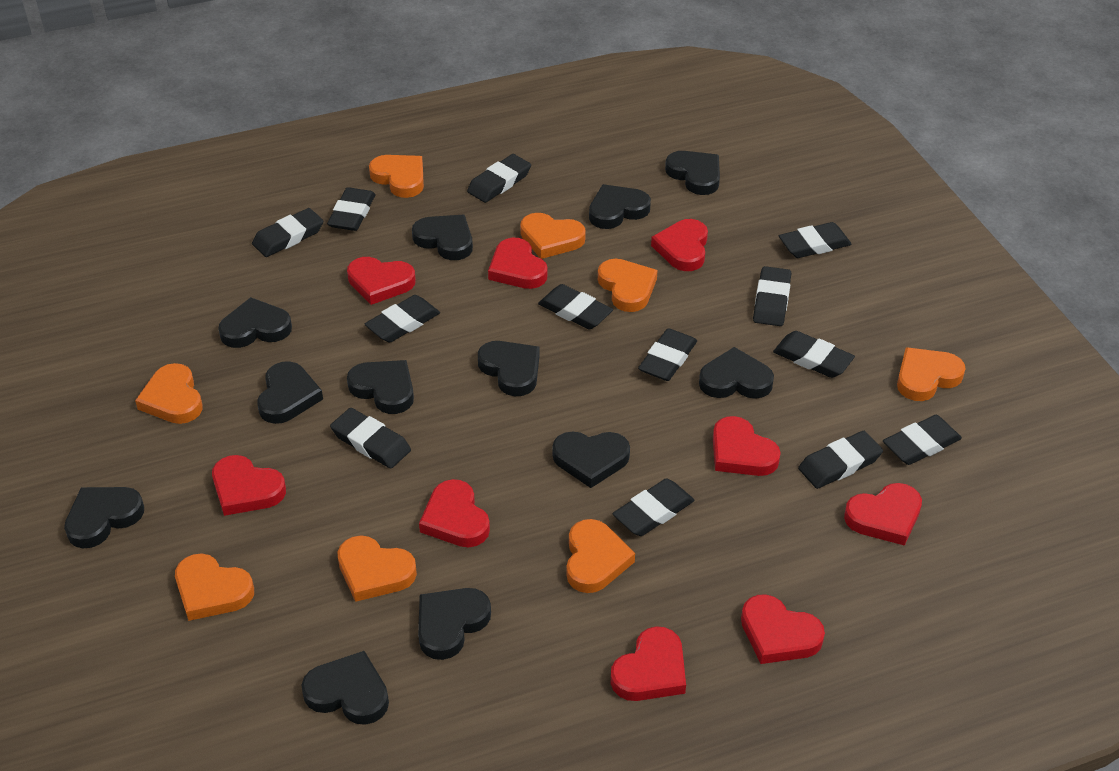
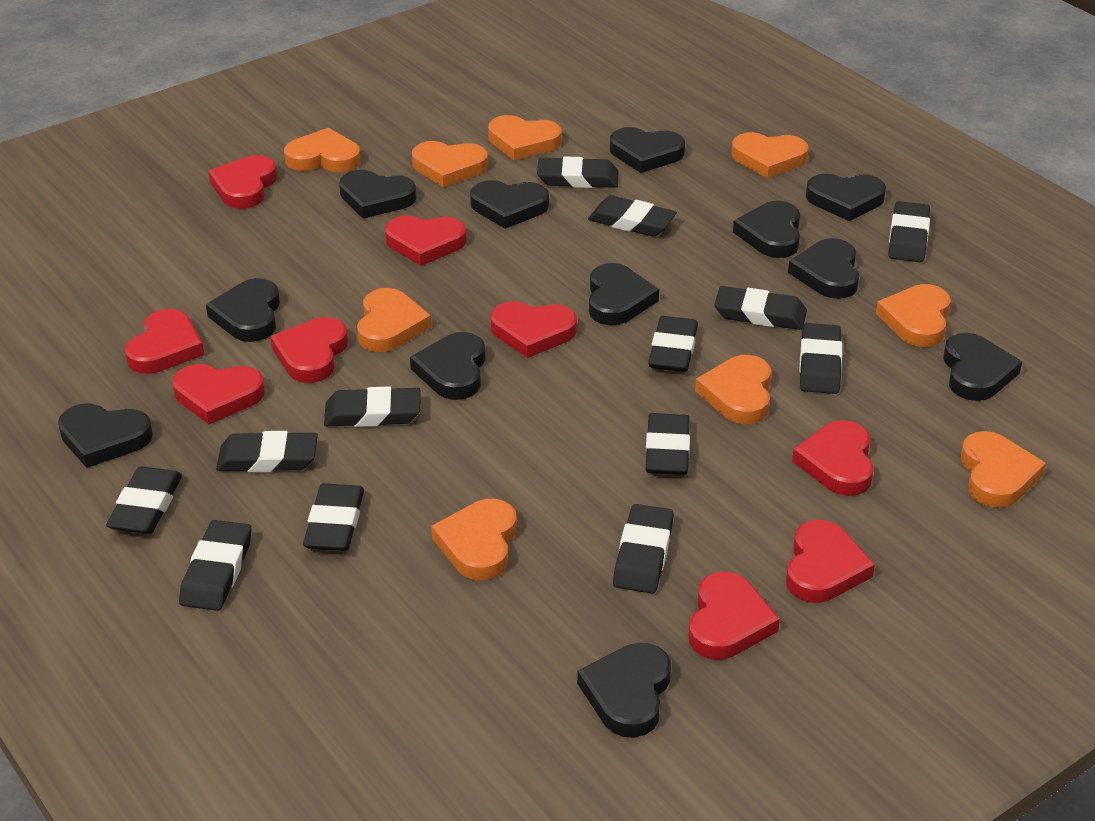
orange heart: [135,363,203,424] [175,553,254,621] [337,536,417,602] [369,155,424,198] [520,213,586,259] [566,519,635,593] [598,259,658,312] [897,347,966,401] = 8 -> [284,128,361,172] [357,288,431,352] [412,141,488,187] [431,499,517,580] [488,115,562,160] [695,355,771,424] [731,132,809,178] [876,284,951,347] [961,431,1046,508] = 9

